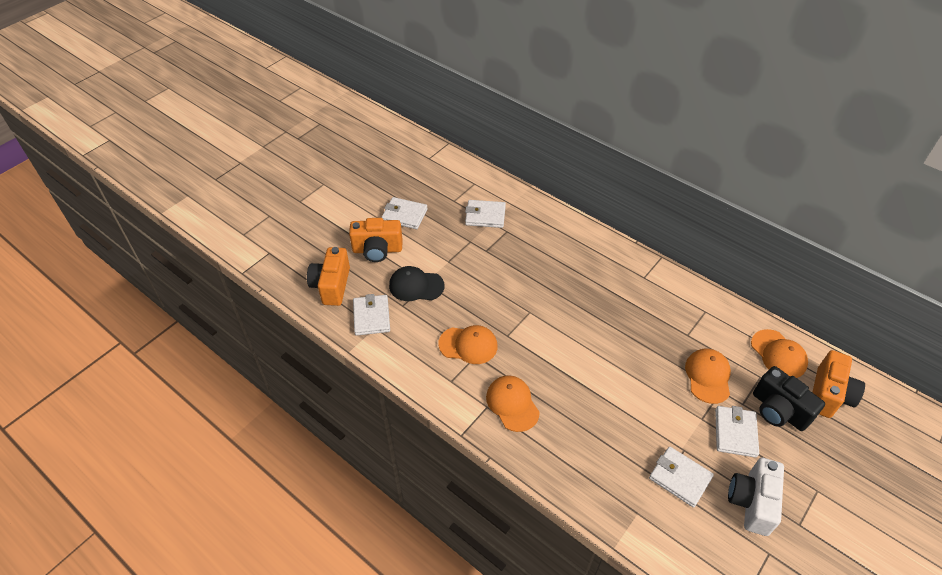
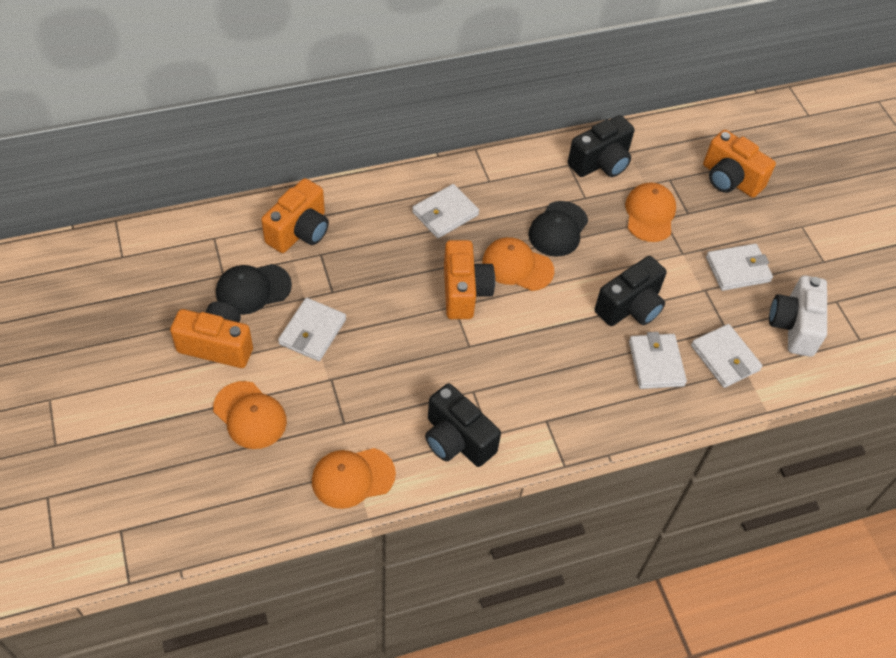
black camera: [753,366,825,431] = 1 -> [425,383,501,467] [568,115,635,177] [595,256,667,326] = 3
black cap: [389,266,444,301] = 1 -> [216,264,292,315] [529,201,588,257] = 2
orange camera: [307,247,350,306] [349,218,403,262] [812,350,865,418] = 3 -> [170,302,253,368] [261,178,329,253] [444,240,495,319] [703,130,776,198] = 4

